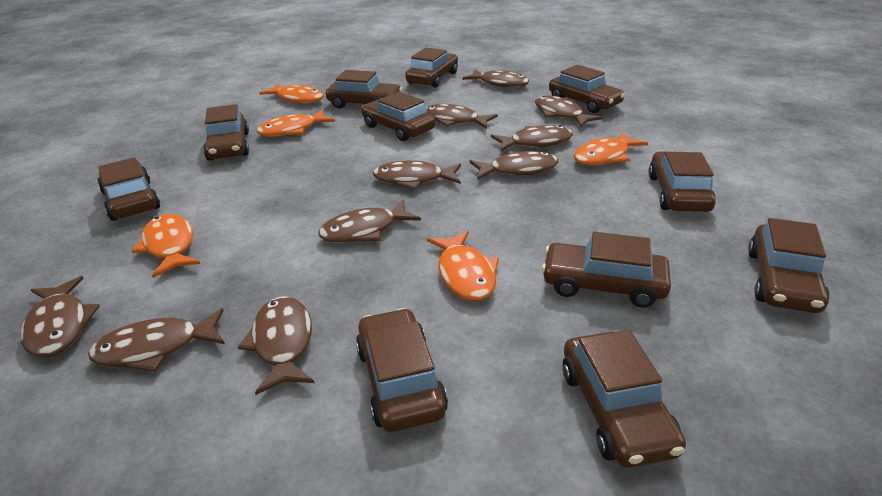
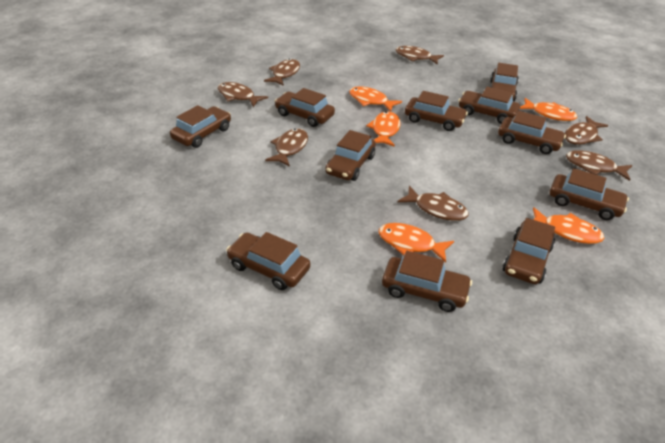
brown fish: [21,276,100,358] [88,308,225,372] [238,297,314,395] [318,200,421,243] [373,160,461,190] [426,104,498,129] [462,69,529,88] [470,151,558,180] [491,125,573,151] [535,95,603,128] = 10 -> [218,82,268,107] [264,59,300,86] [265,128,308,167] [396,46,444,65] [397,186,469,221] [565,116,608,145] [566,150,632,181] = 7

